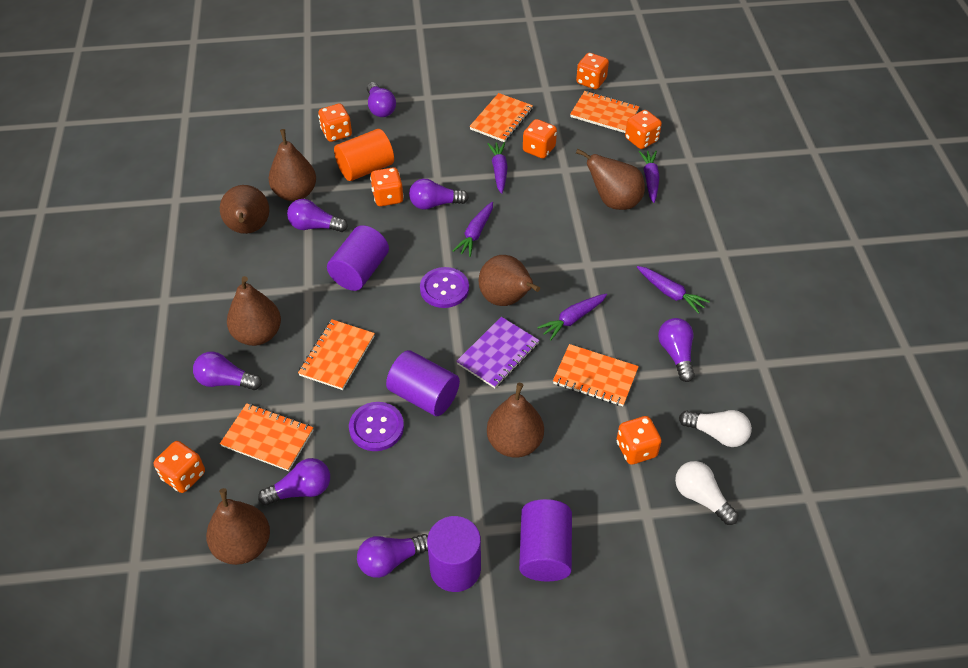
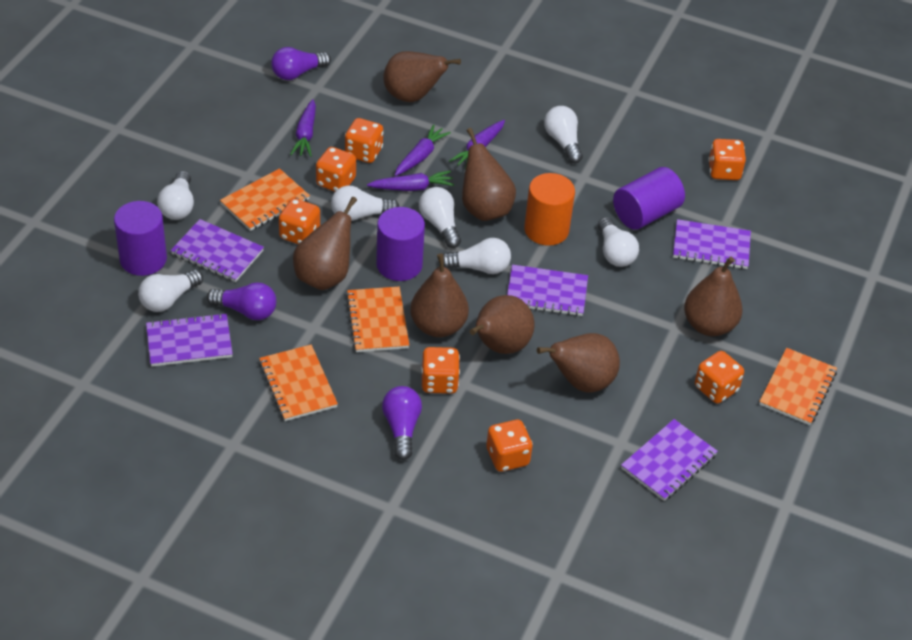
orange notebook: [220,403,313,471] [298,319,375,390] [469,93,533,142] [553,344,639,406] [570,91,639,133] = 5 -> [220,168,310,231] [259,345,338,421] [346,287,409,352] [759,348,837,425] = 4
purple button: [349,402,404,451] [420,267,469,308] = 2 -> none = 0
purple carrot: [453,202,493,257] [487,142,508,194] [537,294,607,341] [637,266,710,314] [639,151,660,203] = 5 -> [290,99,316,157] [367,171,454,191] [395,124,451,176] [449,120,505,170] = 4
purple cylinder: [327,225,389,291] [386,350,460,416] [427,516,481,592] [519,499,572,581] = 4 -> [114,201,167,276] [376,207,425,281] [613,167,685,230] = 3
purple light bulb: [193,352,262,390] [258,458,330,506] [287,199,348,232] [357,534,428,578] [367,82,396,117] [409,179,469,210] [658,318,695,382] = 7 -> [207,282,276,320] [271,47,331,80] [382,386,422,460] = 3
purple notebook: [456,317,539,388] = 1 -> [146,313,233,367] [171,219,264,282] [507,265,588,316] [621,419,718,501] [673,219,751,269] = 5
white light bulb: [675,461,739,525] [679,410,752,447] = 2 -> [138,270,203,312] [157,171,194,220] [331,186,399,221] [419,187,461,248] [443,238,511,274] [544,106,583,163] [598,217,639,267] = 7

